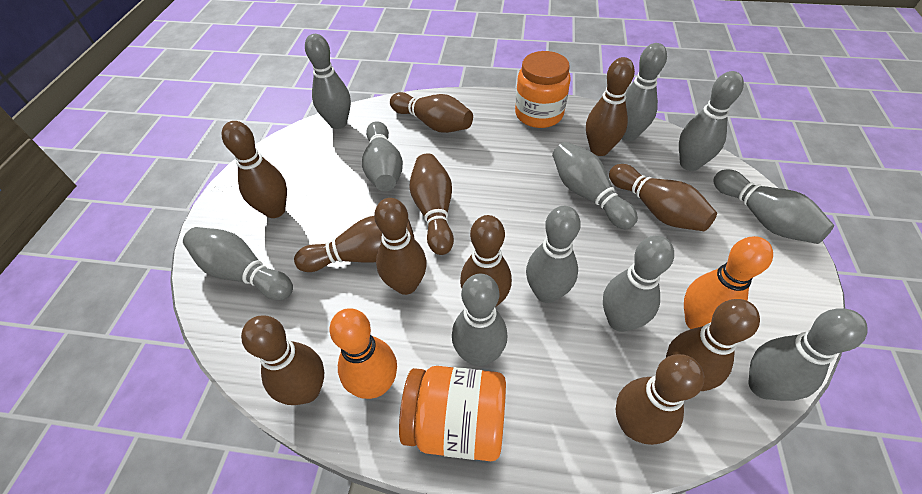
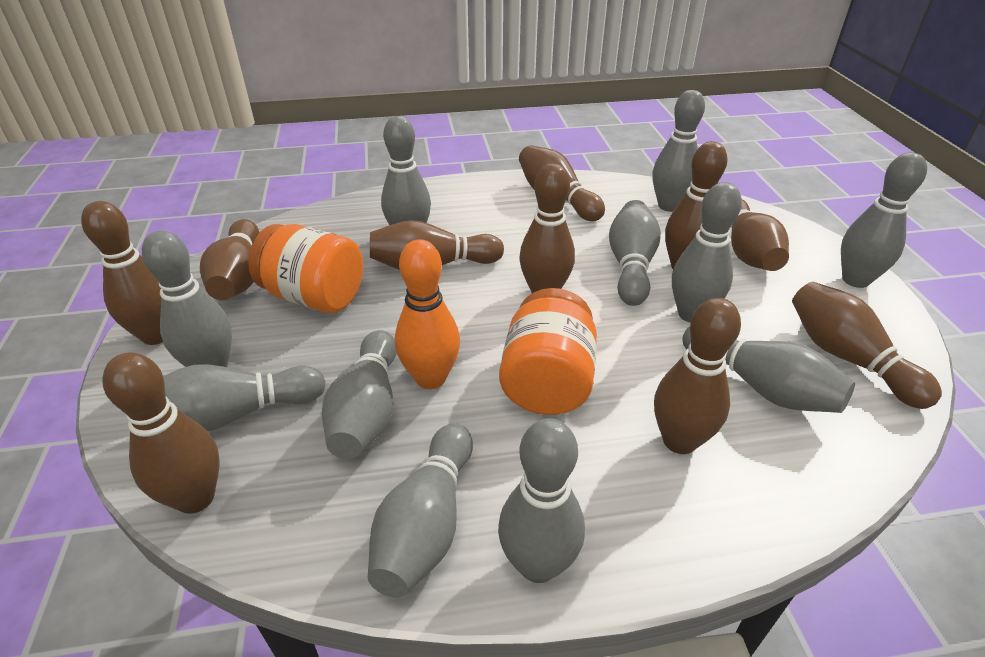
brown bowling pin: [222,121,287,218] [241,315,324,405] [294,216,414,272] [374,198,427,295] [390,92,473,133] [409,153,454,255] [460,215,512,307] [586,57,635,156] [609,164,717,231] [616,354,704,445] [666,299,760,391] = 11 -> [81,201,163,345] [102,352,220,514] [200,219,260,300] [370,220,504,270] [519,145,605,221] [519,163,575,293] [654,298,741,454] [665,141,728,269] [731,199,789,271] [792,282,942,409] = 10
orange bowling pin: [330,308,397,399] [684,236,773,329] = 2 -> [395,239,460,389] = 1

